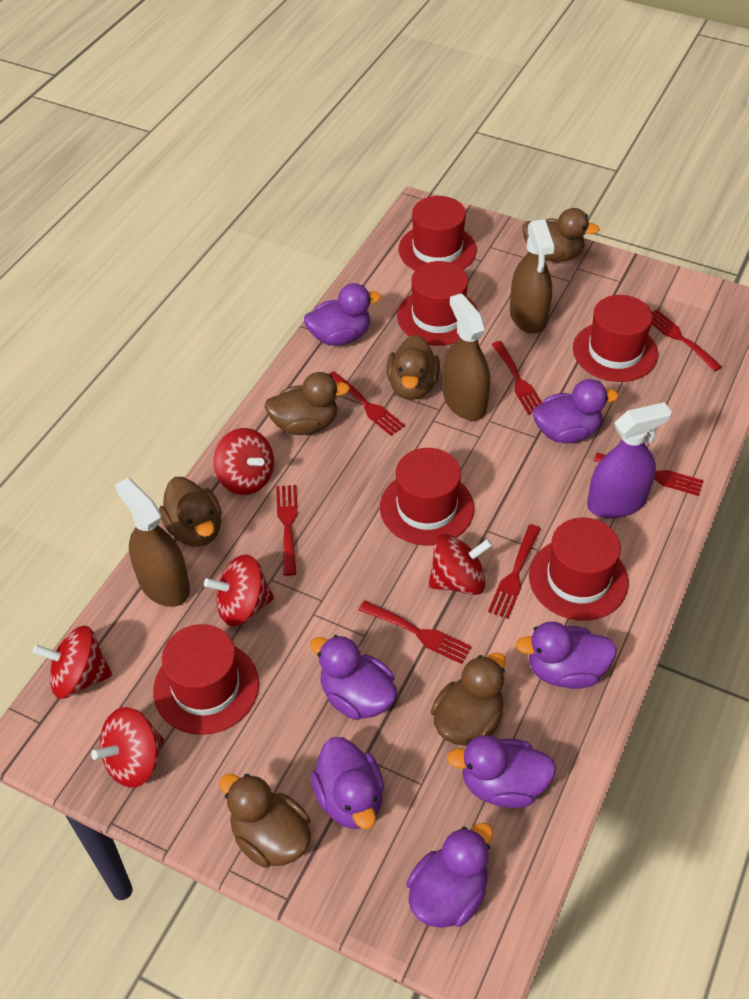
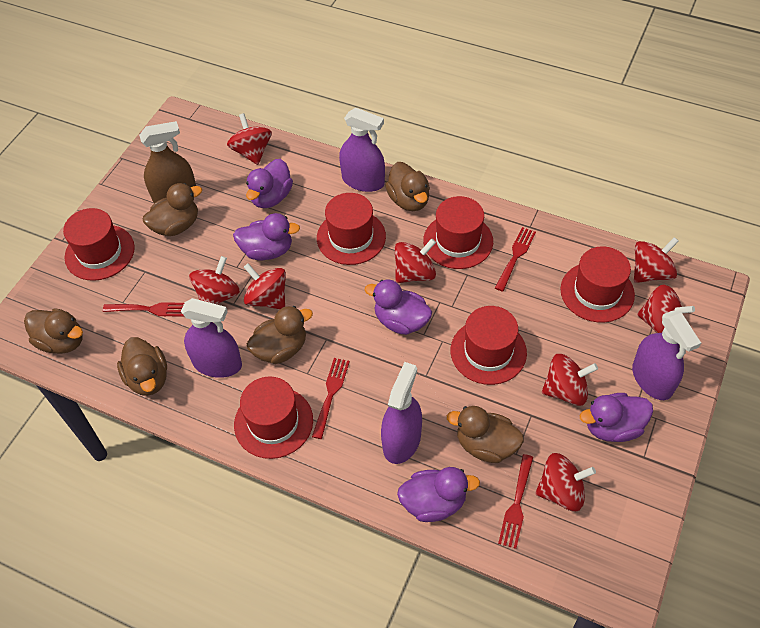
brown spray bottle: [115,478,190,607] [443,293,490,421] [510,219,554,334] = 3 -> [139,121,196,203] = 1
purple duck: [304,283,381,346] [310,635,398,720] [311,737,384,829] [406,823,493,928] [447,735,556,808] [516,621,617,689] [533,379,618,443] = 7 -> [233,213,300,260] [246,159,293,208] [365,280,432,335] [397,467,480,522] [580,393,653,442] = 5
purple spray bottle: [587,402,671,518] = 1 -> [181,298,242,378] [339,108,385,192] [381,362,422,464] [632,310,701,400] = 4
red fork: [276,485,298,576] [329,371,405,436] [358,600,472,664] [488,524,541,619] [492,341,542,415] [594,453,704,496] [651,309,722,372] = 7 -> [103,302,185,317] [312,358,350,439] [495,227,536,292] [498,454,533,549] = 4
red spinning top: [33,626,112,699] [91,707,164,788] [204,555,274,626] [214,428,274,495] [428,534,493,595] = 5 -> [189,256,240,305] [227,113,272,165] [244,263,286,309] [395,239,436,283] [535,453,596,511] [542,354,598,406] [634,237,679,283] [637,285,695,333] = 8

